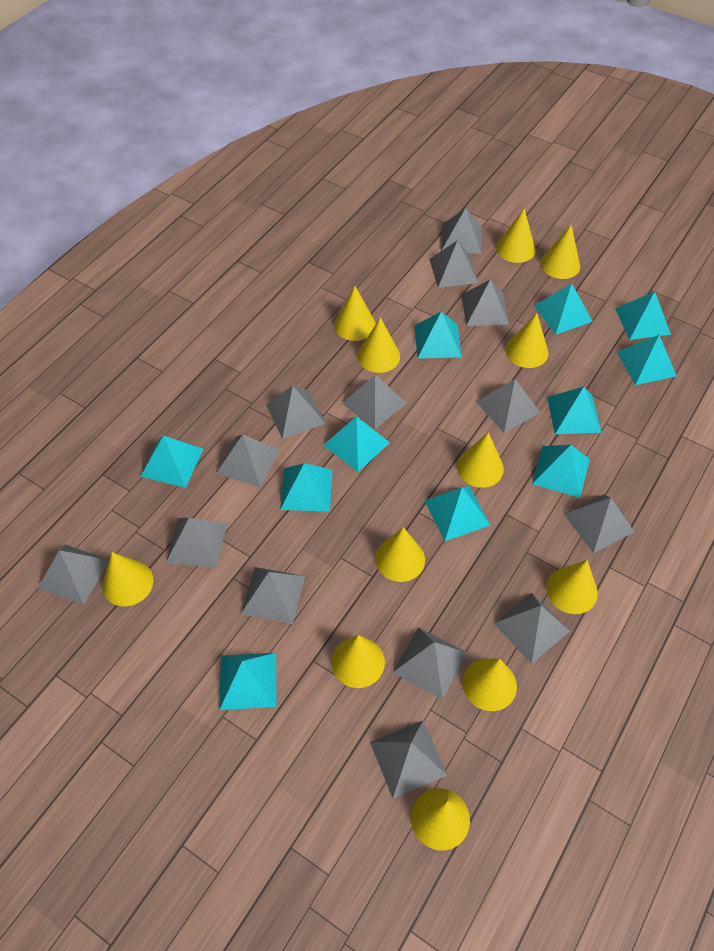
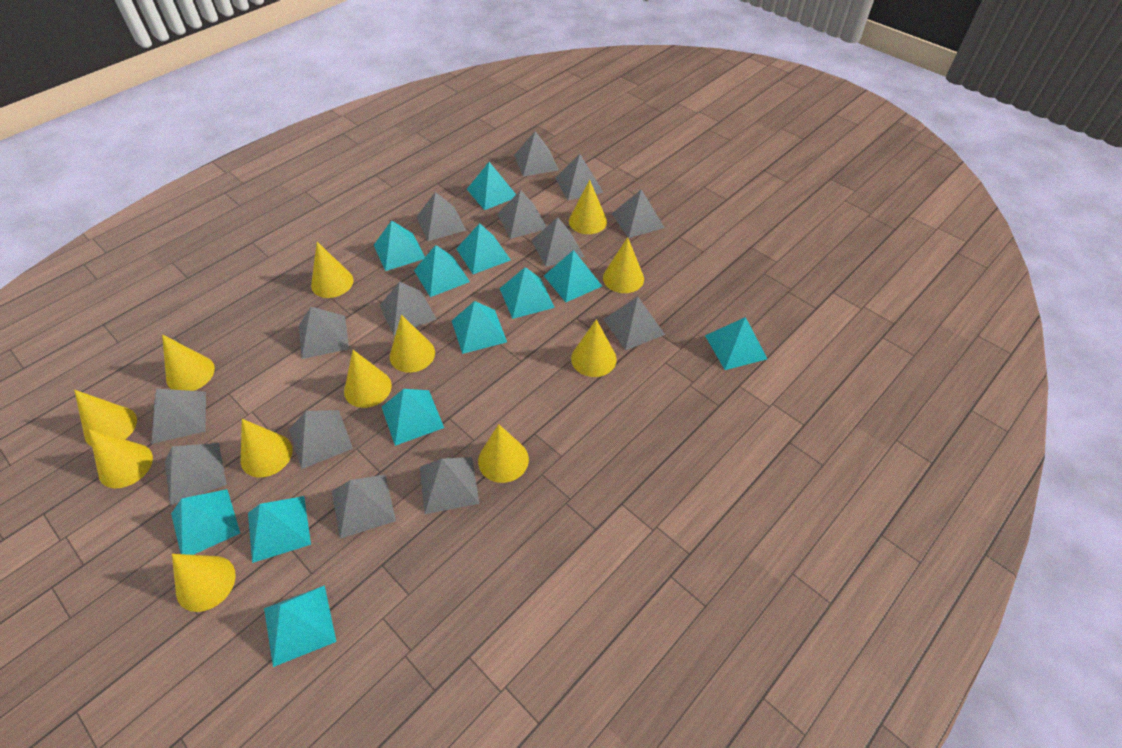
turquoise pyramid: [140,436,203,488] [219,653,276,710] [280,463,333,512] [323,416,390,472] [414,312,462,359] [425,486,490,541] [532,445,590,498] [534,283,593,334] [547,386,602,434] [615,291,671,340] [617,335,676,385] = 11 -> [171,489,240,555] [248,496,311,563] [264,585,336,667] [374,220,425,271] [382,389,444,446] [414,245,470,297] [452,301,507,354] [456,223,511,274] [467,162,516,210] [500,267,555,319] [544,250,602,302] [705,317,767,370] = 12

